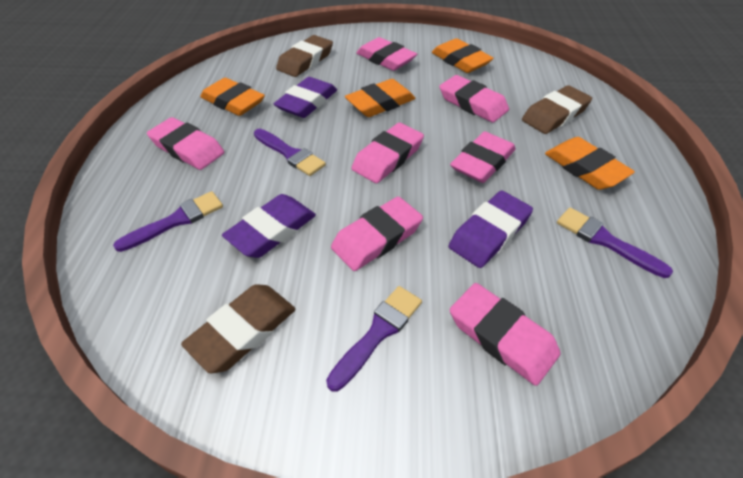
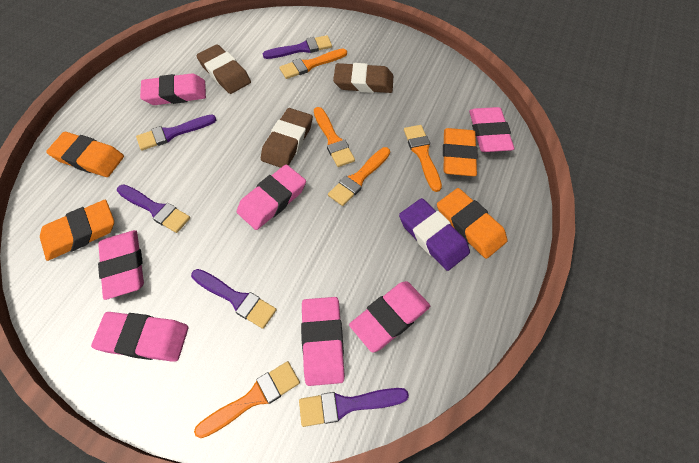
orange brush: none = 0 -> [194,361,300,438] [279,49,347,79] [314,107,355,167] [328,147,390,206] [404,125,442,192] = 5
purple brush: [113,191,223,252] [254,129,326,176] [326,286,422,392] [557,208,673,278] = 4 -> [117,184,190,233] [136,114,216,151] [191,269,277,329] [263,35,332,59] [299,388,409,427] = 5
purple eraser: [222,194,316,258] [274,77,337,118] [449,191,533,268] = 3 -> [399,198,470,271] = 1

